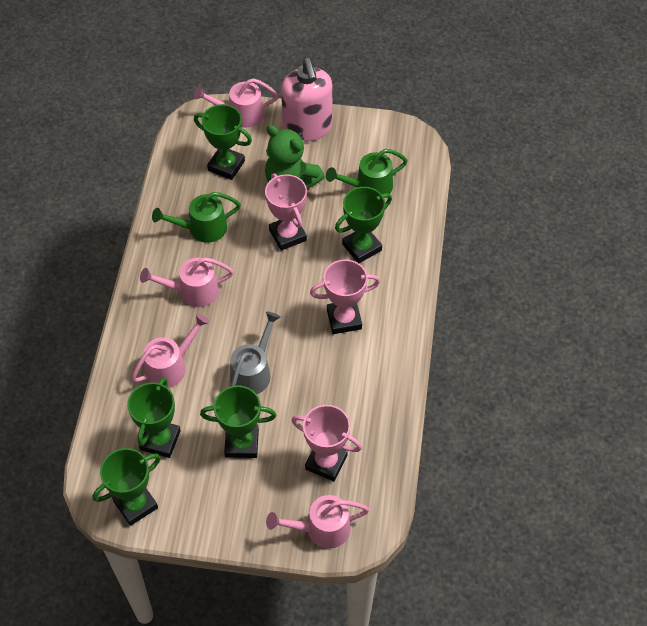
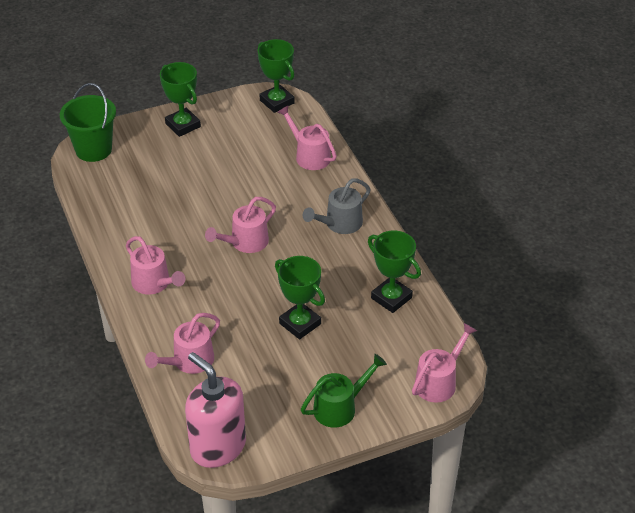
green bucket: none = 0 -> [60,83,116,162] = 1
green teddy bear: [265,125,325,189] = 1 -> none = 0
green trophy: [93,448,161,526] [127,377,181,458] [194,104,252,180] [200,385,276,458] [335,187,392,263] = 5 -> [160,62,201,137] [258,39,295,113] [275,256,325,339] [368,231,421,313] = 4
green watering can: [152,192,241,243] [326,149,408,194] = 2 -> [301,354,387,428] = 1
pink trophy: [265,173,307,251] [291,405,362,481] [310,259,380,334] = 3 -> none = 0
pink watering can: [131,313,209,388] [140,258,234,307] [194,78,279,128] [266,495,369,549] = 4 -> [126,236,185,294] [145,313,220,374] [205,197,276,253] [278,105,337,170] [412,323,477,403] = 5

